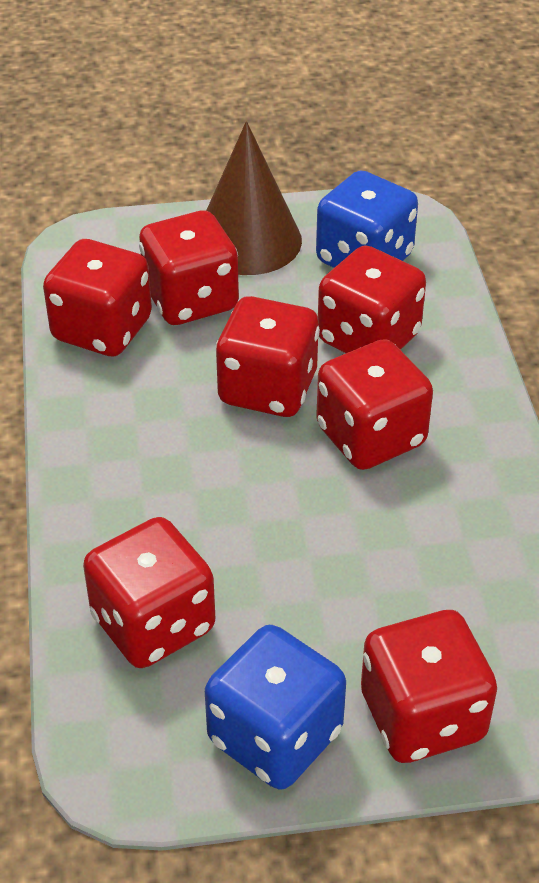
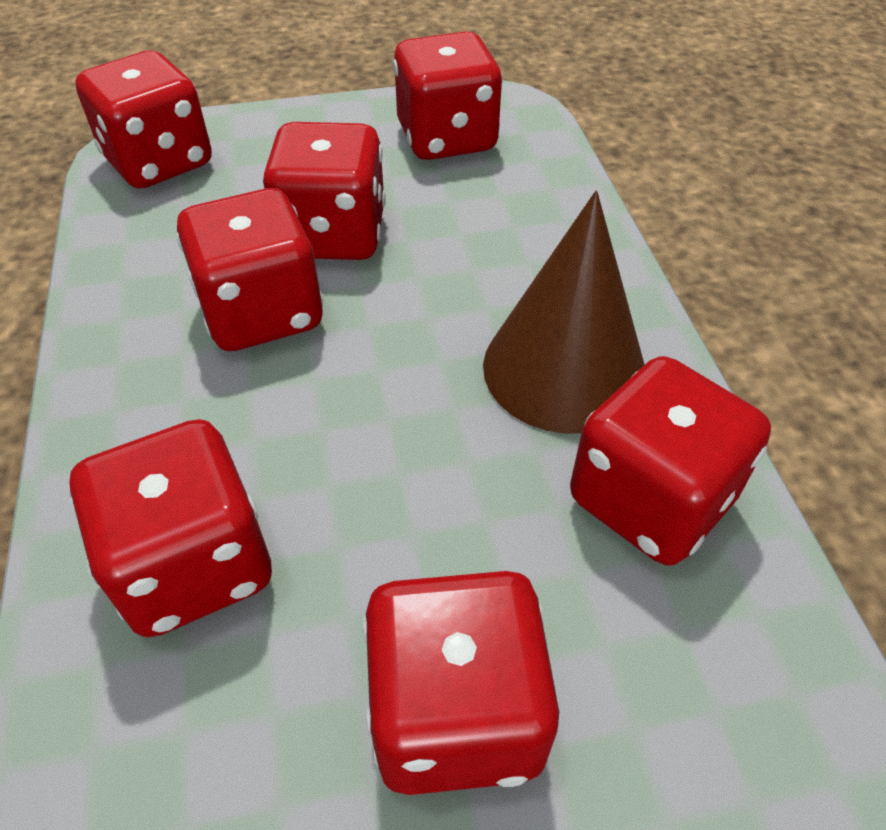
blue dice: [205,625,346,789] [316,170,418,268] = 2 -> none = 0

